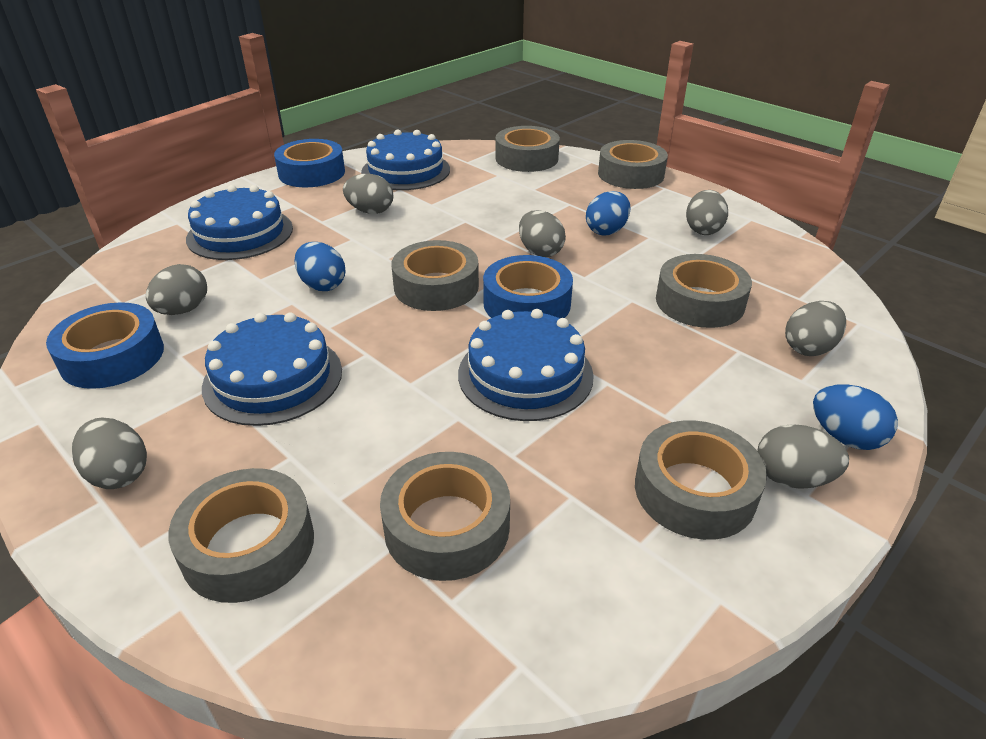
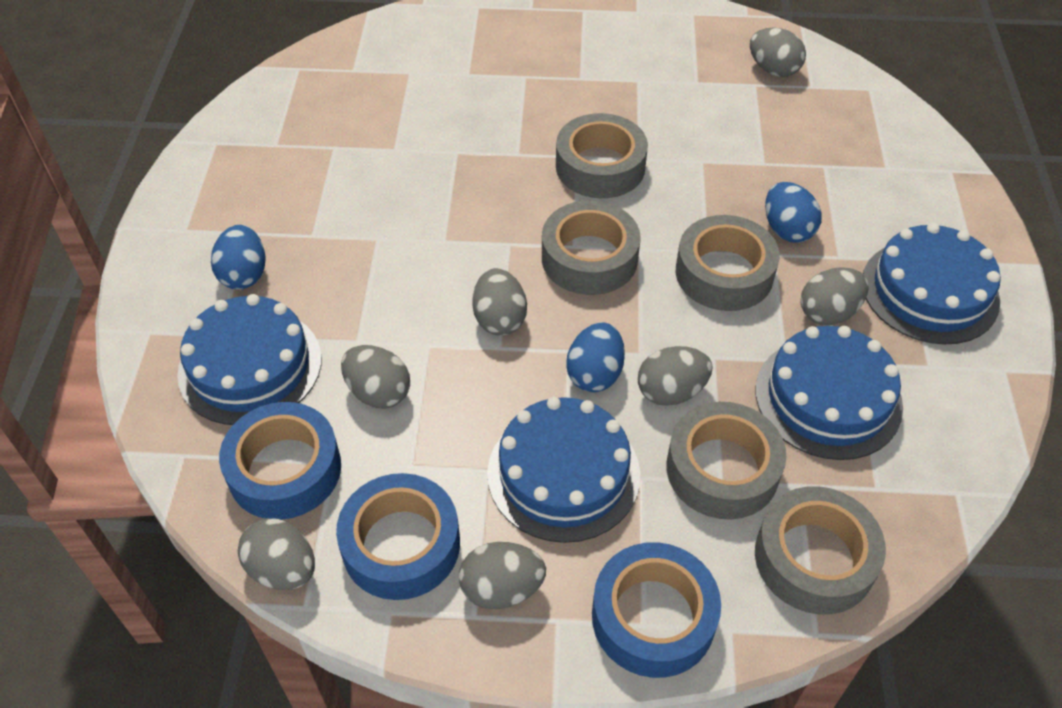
grey tape: [168,468,314,603] [380,452,510,581] [391,240,479,311] [496,126,560,172] [598,140,668,189] [635,420,767,540] [656,254,752,328] = 7 -> [542,201,641,295] [556,113,648,198] [666,402,787,519] [675,215,780,311] [755,486,886,615] = 5

